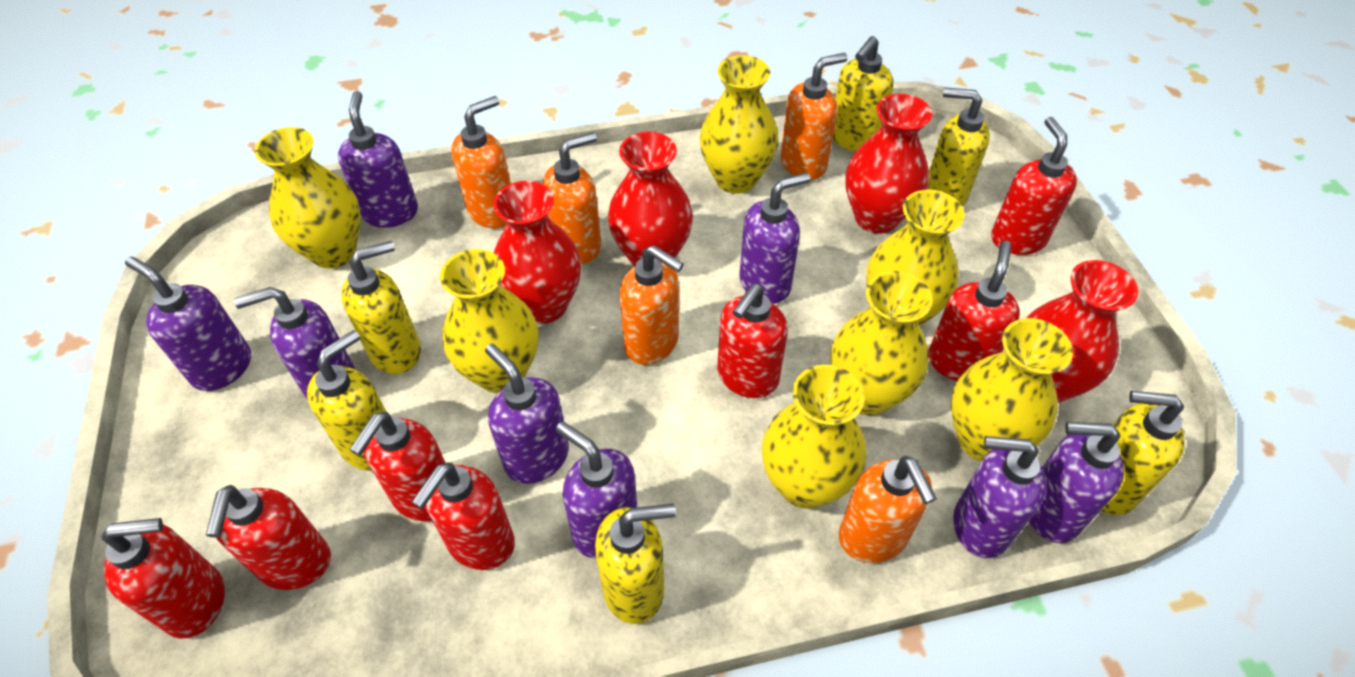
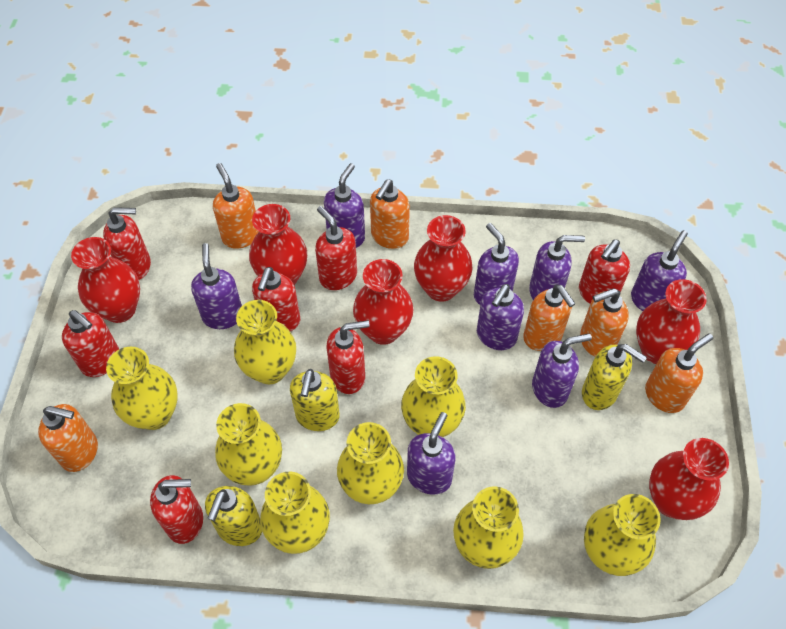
orange soap dispenser: [451,96,511,229] [543,132,601,264] [620,245,684,365] [780,53,848,180] [839,456,937,563] = 5 -> [38,404,98,472] [213,163,259,249] [370,180,410,249] [523,284,576,351] [580,288,629,357] [645,333,713,413] = 6
red vase: [493,181,581,324] [608,132,693,266] [845,94,932,234] [1027,260,1138,403] = 4 -> [71,237,140,323] [249,204,307,285] [353,259,414,345] [414,215,473,302] [636,279,707,364] [649,438,729,520] = 6
yellow soap dispenser: [307,330,386,471] [341,241,421,374] [595,504,675,624] [833,36,893,152] [927,87,990,207] [1101,391,1184,515] = 6 -> [205,486,262,546] [290,369,340,431] [582,344,647,410] = 3
yellow vase: [254,127,361,268] [440,249,538,393] [700,55,779,194] [762,365,866,509] [831,271,933,415] [866,190,965,327] [951,318,1073,461] = 7 -> [106,347,178,430] [215,403,282,486] [234,300,296,384] [260,472,330,554] [337,422,404,504] [401,356,466,437] [453,486,524,569] [584,494,661,576] = 8

